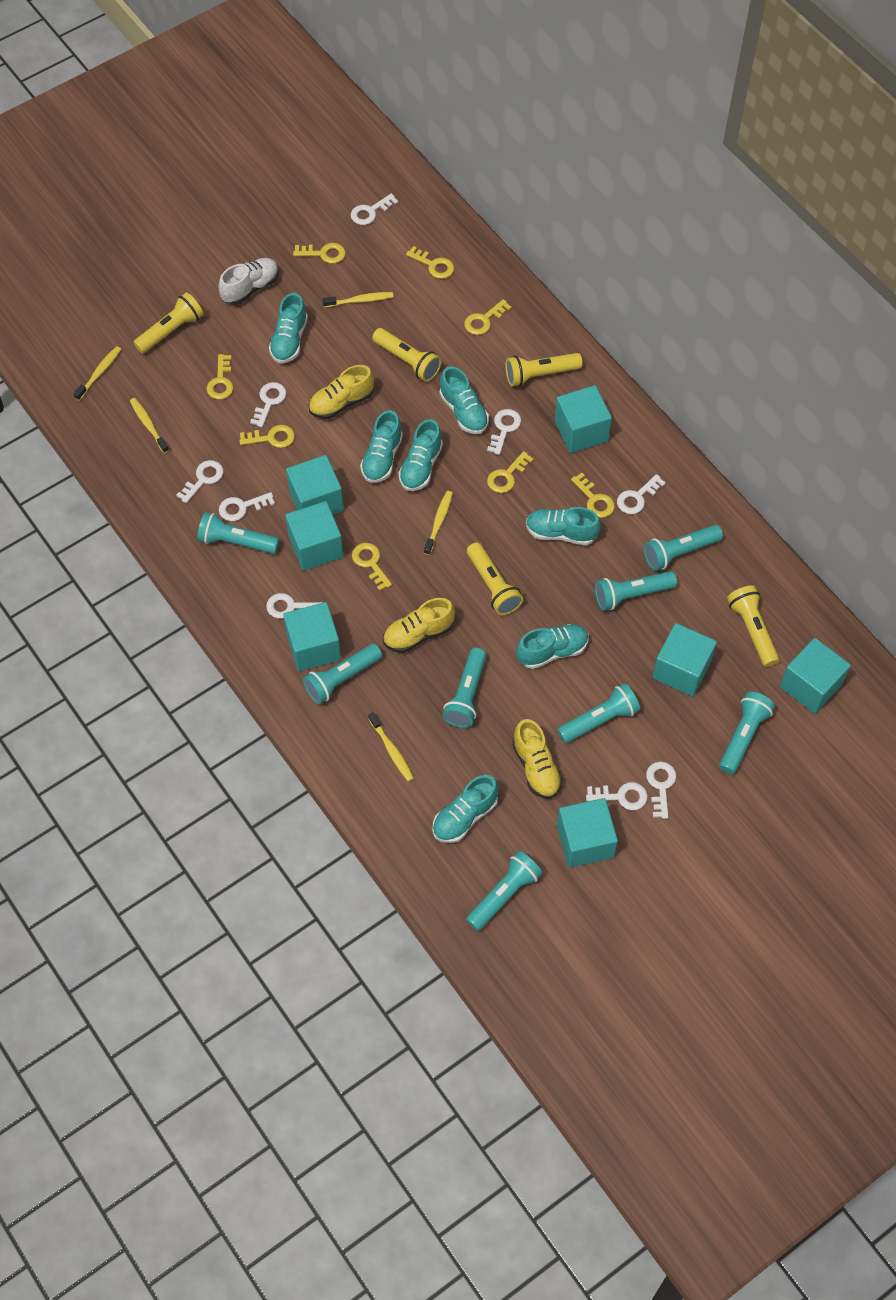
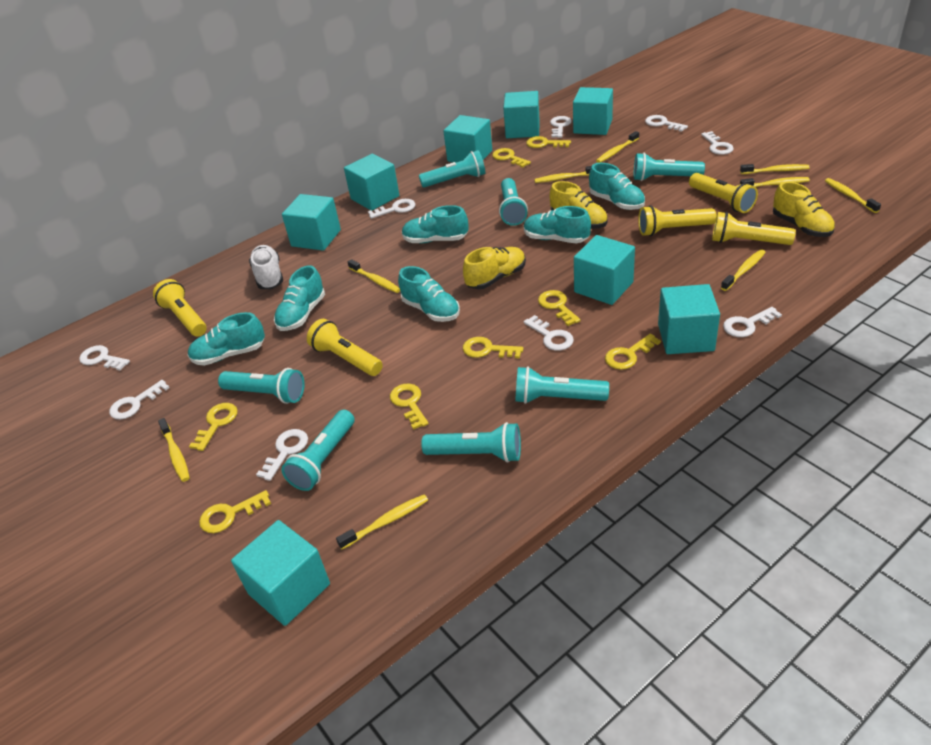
turquoise cube: [283,602,341,671] [285,501,343,571] [286,455,344,514] [555,385,612,453] [557,798,618,868] [653,623,717,696] [780,638,851,714] = 7 -> [231,520,330,626] [282,194,341,251] [344,154,399,211] [444,115,492,163] [503,91,540,138] [573,87,613,135] [574,235,635,305] [658,284,720,354] = 8
turquoise flashlight: [197,512,279,554] [303,644,382,704] [442,647,487,728] [466,851,542,931] [557,683,640,743] [595,571,677,611] [644,525,723,571] [719,692,775,774] = 8 -> [218,368,305,404] [281,410,355,491] [419,150,485,188] [421,422,521,463] [499,178,528,226] [515,366,609,404] [634,153,705,181] = 7
turquoise shoe: [269,293,308,363] [360,410,403,483] [398,419,443,491] [433,775,499,843] [439,366,489,434] [516,624,589,669] [526,507,601,545] = 7 -> [188,312,265,366] [274,265,325,331] [398,266,460,322] [402,205,469,243] [524,206,591,243] [589,163,645,210] = 6
yellow toothbrush: [74,346,121,401] [130,398,169,453] [322,292,394,307] [368,712,414,782] [424,491,453,555] = 5 -> [158,418,190,482] [336,495,428,549] [348,259,400,293] [534,166,592,183] [596,131,639,163] [721,249,766,291] [740,164,809,174] [740,177,810,187] [825,178,881,213] = 9

